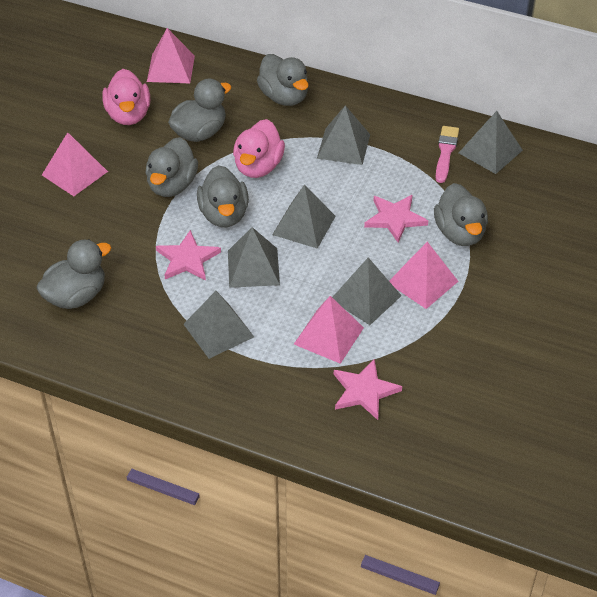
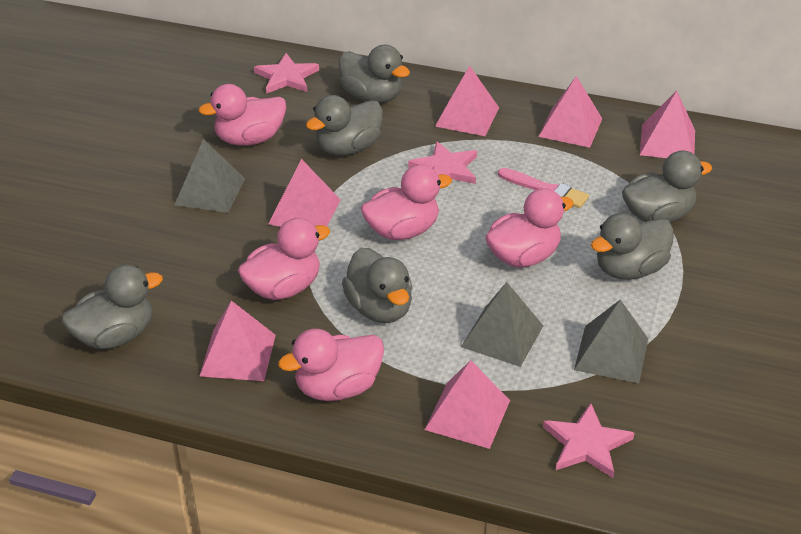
grey pyramid: [183,291,254,359] [228,227,280,288] [272,184,336,249] [317,105,370,165] [332,257,402,325] [459,111,523,174] = 6 -> [174,139,245,213] [461,282,543,367] [574,300,648,383] = 3
pink duck: [102,69,150,125] [233,119,285,178] = 2 -> [199,84,286,146] [238,218,330,300] [278,329,384,401] [361,164,452,240] [485,188,574,268] = 5
pink pyramid: [42,132,108,196] [147,28,195,83] [294,296,364,364] [389,242,458,309] = 4 -> [200,301,276,381] [269,159,341,227] [425,360,510,449] [435,66,499,136] [538,76,602,148] [640,91,695,158] = 6

